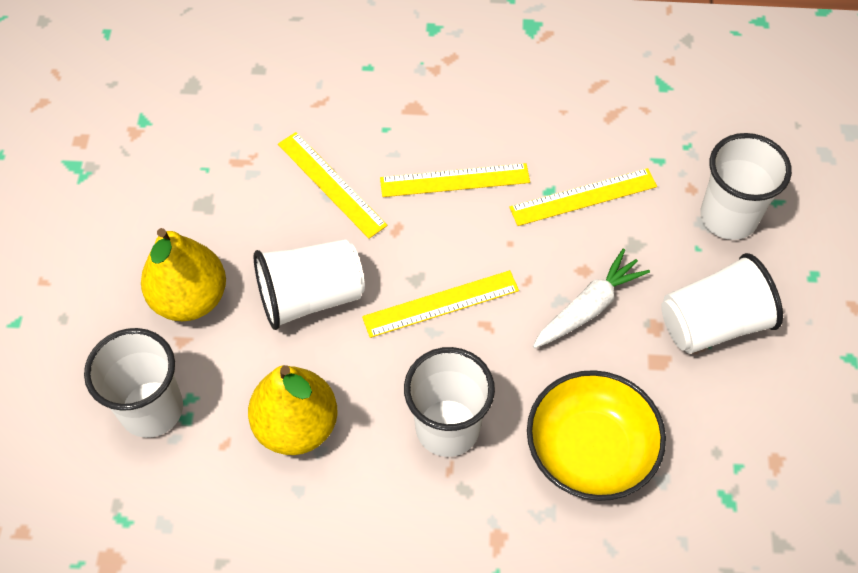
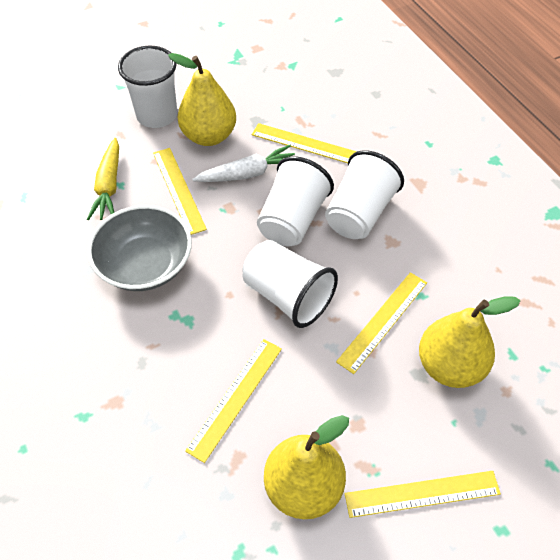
grey bowl: none = 0 -> [87,205,192,291] = 1
white cup: [84,328,183,438] [254,239,365,330] [404,347,495,457] [661,253,783,354] [700,133,792,240] = 5 -> [118,46,178,128] [242,240,338,328] [257,156,334,246] [325,150,404,239] = 4
yellow bowl: [527,370,666,501] = 1 -> none = 0
yellow carrot: none = 0 -> [87,138,119,220] = 1
yellow pear: [141,228,226,322] [248,365,338,455] = 2 -> [168,53,236,146] [264,415,349,519] [419,297,521,388] = 3
yellow ruler: [278,132,388,239] [362,270,519,338] [380,163,530,197] [509,168,657,226] = 4 -> [153,148,207,235] [185,339,282,463] [252,123,357,163] [336,272,427,374] [345,471,501,518] = 5

